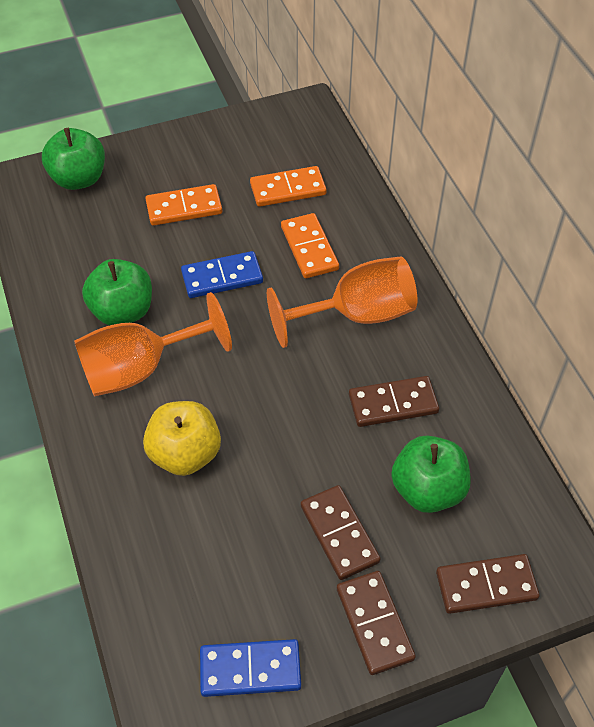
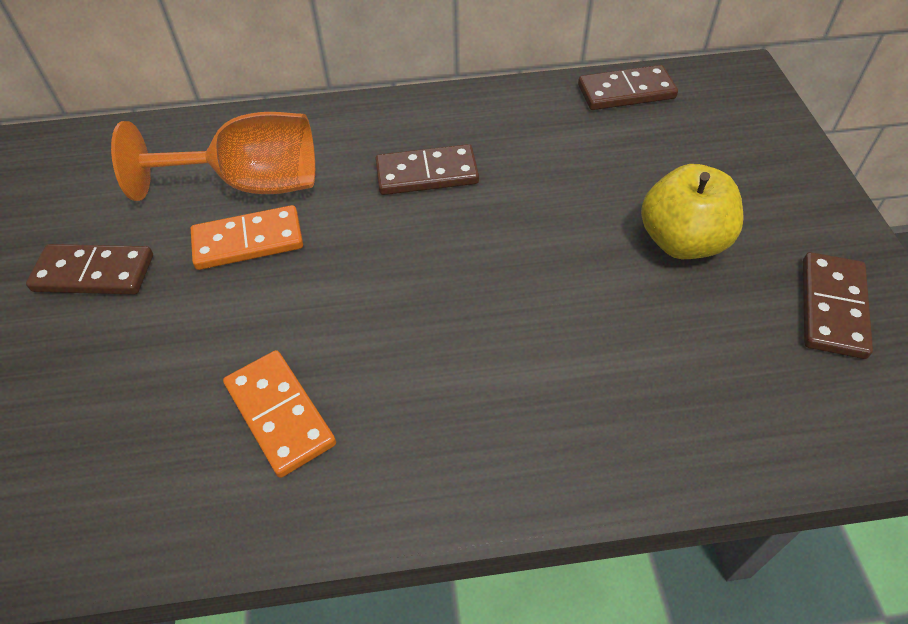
blue domino: [181,251,263,298] [200,639,301,697] = 2 -> none = 0
green apple: [42,128,105,190] [82,259,152,326] [391,436,470,513] = 3 -> none = 0
orange domino: [145,184,222,226] [250,166,326,207] [281,213,339,278] = 3 -> [191,205,303,270] [223,350,336,478] = 2
orange goblet: [74,292,232,396] [267,256,417,348] = 2 -> [111,112,315,201] = 1

